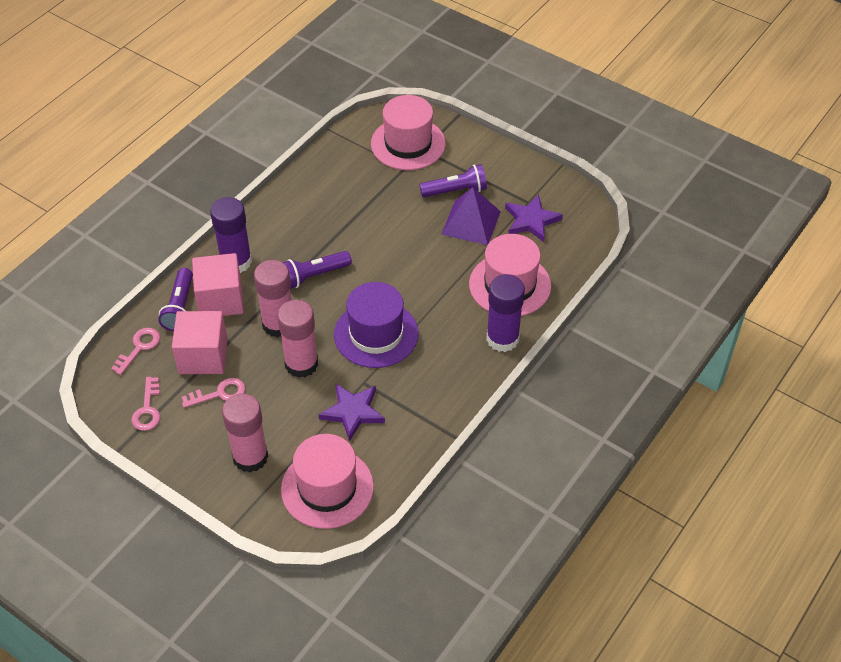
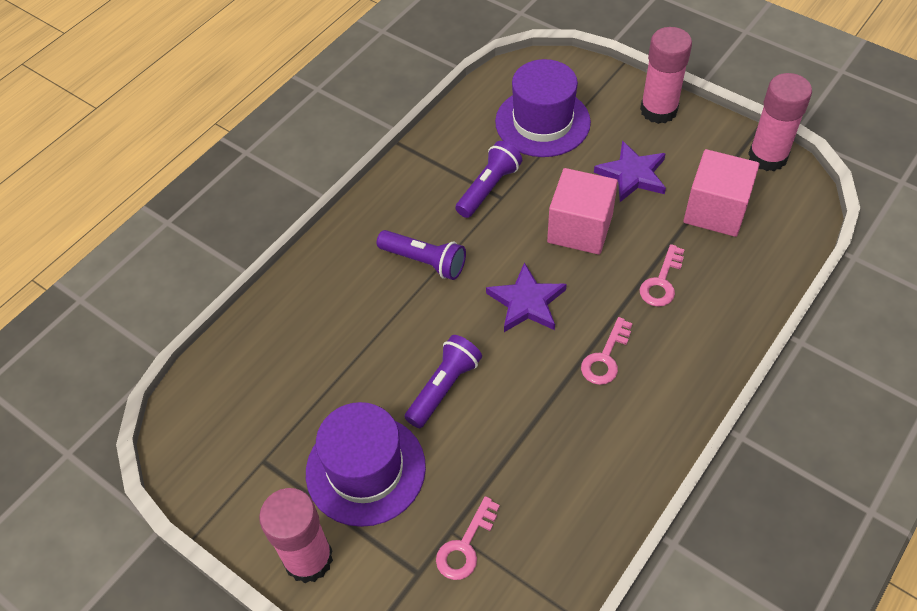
pink hat: [281,434,374,529] [371,95,446,170] [469,234,551,316] = 3 -> none = 0
purple glue stick: [210,197,252,273] [486,274,525,352] = 2 -> none = 0
purple hat: [334,282,419,368] = 1 -> [306,402,426,527] [495,59,591,157] = 2
purple pyramid: [441,187,501,245] = 1 -> none = 0

